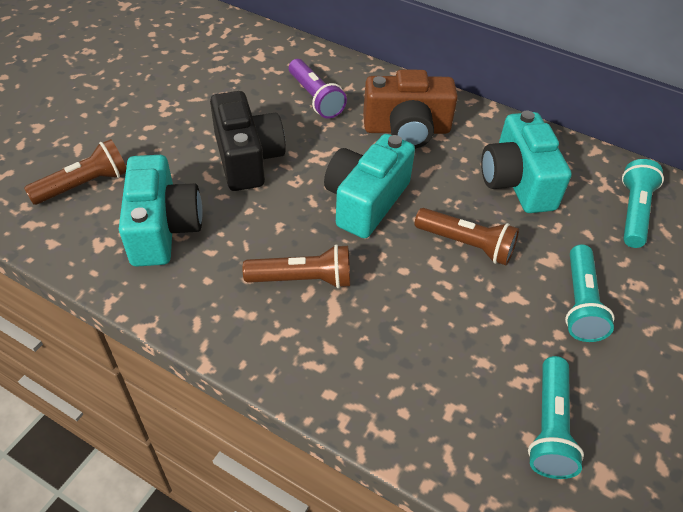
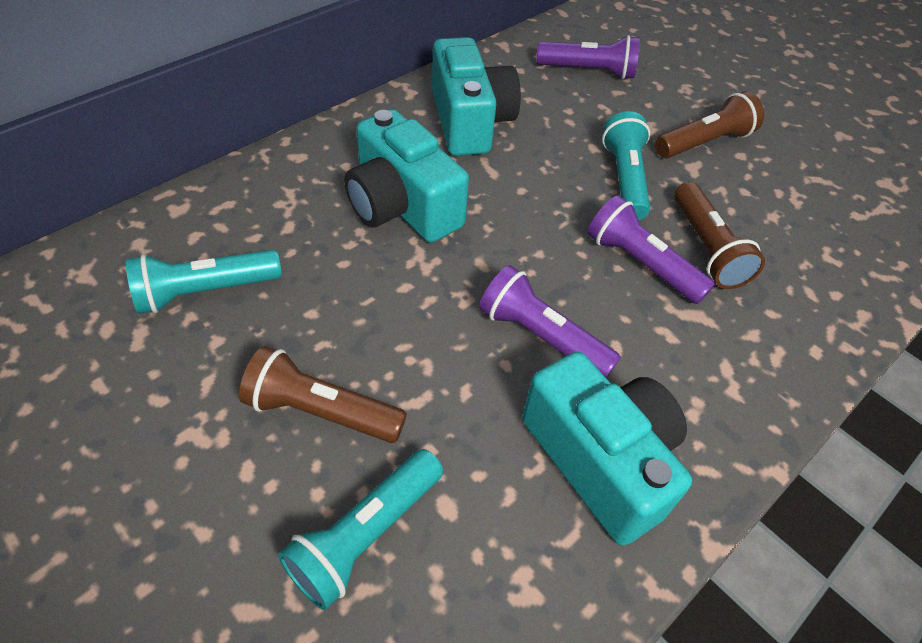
black camera: [210,91,286,191] = 1 -> none = 0
brown camera: [363,69,458,149] = 1 -> none = 0
purple flashlight: [289,59,347,119] = 1 -> [479,265,621,378] [536,35,640,80] [587,195,715,304] = 3

